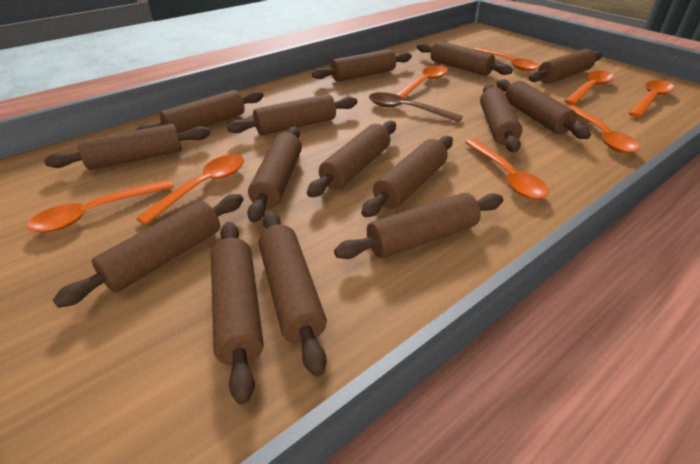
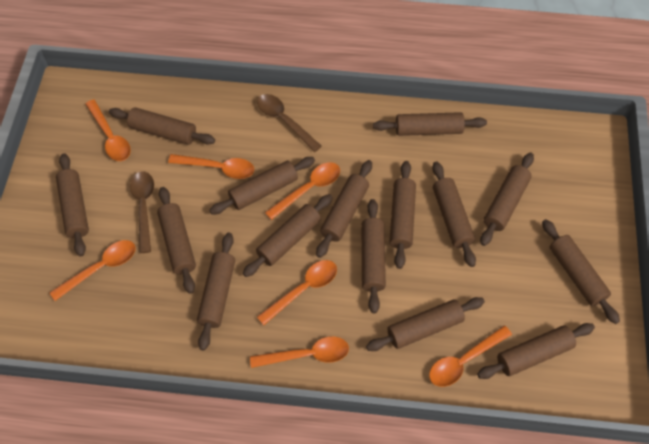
brown spoon: [369,92,463,122] = 1 -> [130,171,154,253] [257,94,322,152] = 2
orange spoon: [27,179,174,232] [136,154,244,225] [396,65,448,98] [465,139,549,199] [474,47,539,71] [564,71,614,105] [567,105,640,153] [628,80,674,118] = 8 -> [49,240,136,301] [86,99,131,161] [168,154,254,179] [250,336,349,368] [257,260,337,325] [265,162,340,220] [429,325,512,387] = 7

